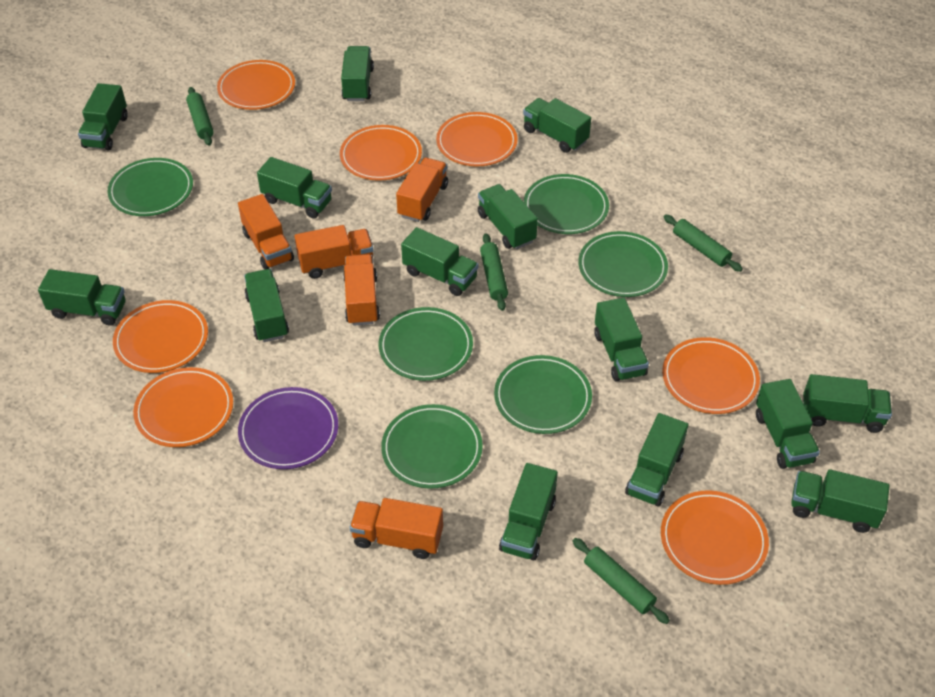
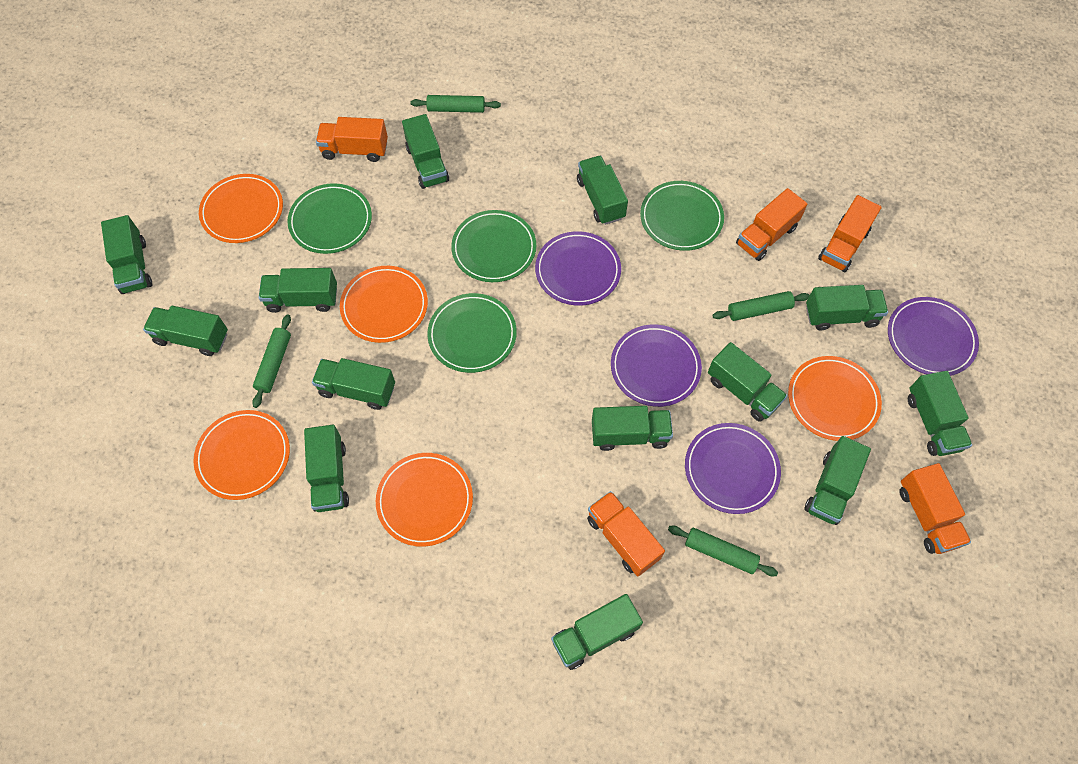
green plate: [107,158,193,216] [379,307,473,381] [381,404,483,488] [494,355,592,434] [524,174,609,234] [578,231,668,297] = 6 -> [287,183,372,254] [427,293,517,373] [451,210,536,282] [640,181,724,251] = 4
green truck: [38,269,126,326] [78,83,128,151] [244,269,289,342] [257,157,332,219] [341,46,374,101] [401,227,478,296] [478,184,538,249] [499,463,558,560] [523,98,591,153] [594,298,649,381] [625,413,688,506] [756,379,820,469] [791,469,889,533] [803,374,892,433] = 14 -> [101,215,152,294] [143,306,228,356] [259,268,337,313] [304,425,349,512] [312,358,395,410] [402,114,449,189] [551,594,643,670] [577,155,628,225] [592,406,673,451] [708,342,787,421] [805,436,871,525] [806,285,888,331] [908,371,972,456] = 13
orange plate: [113,300,208,373] [133,367,233,447] [217,60,295,110] [340,125,422,181] [436,112,518,167] [661,490,769,585] [662,337,760,414] = 7 -> [194,410,290,500] [199,174,283,243] [340,266,428,343] [376,453,473,547] [788,356,882,441] = 5
purple plate: [238,387,338,469] = 1 -> [535,231,621,306] [611,325,702,407] [685,423,781,514] [888,297,979,376] = 4

